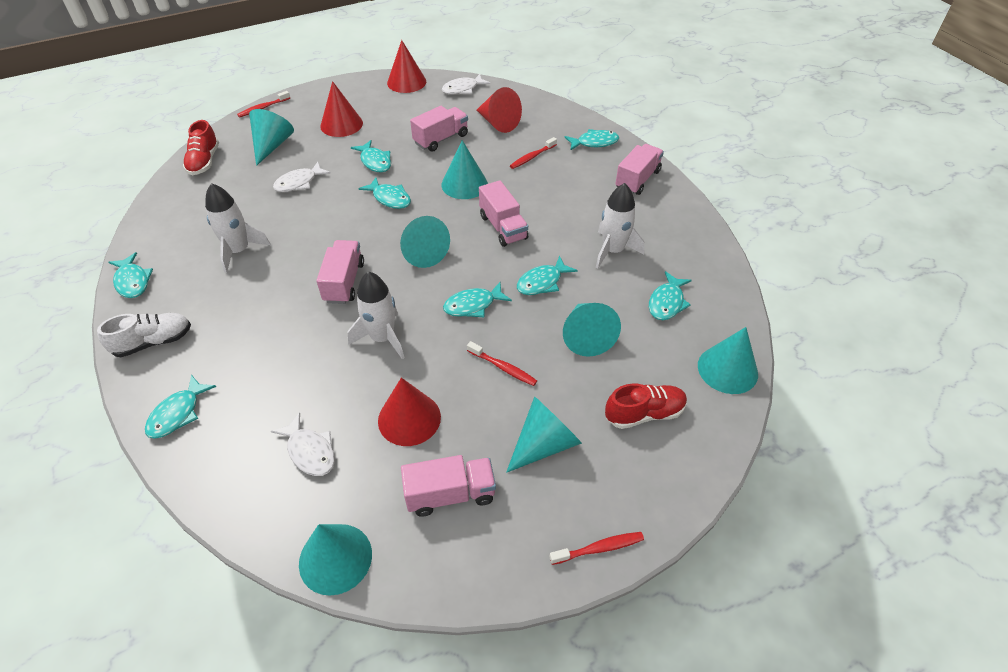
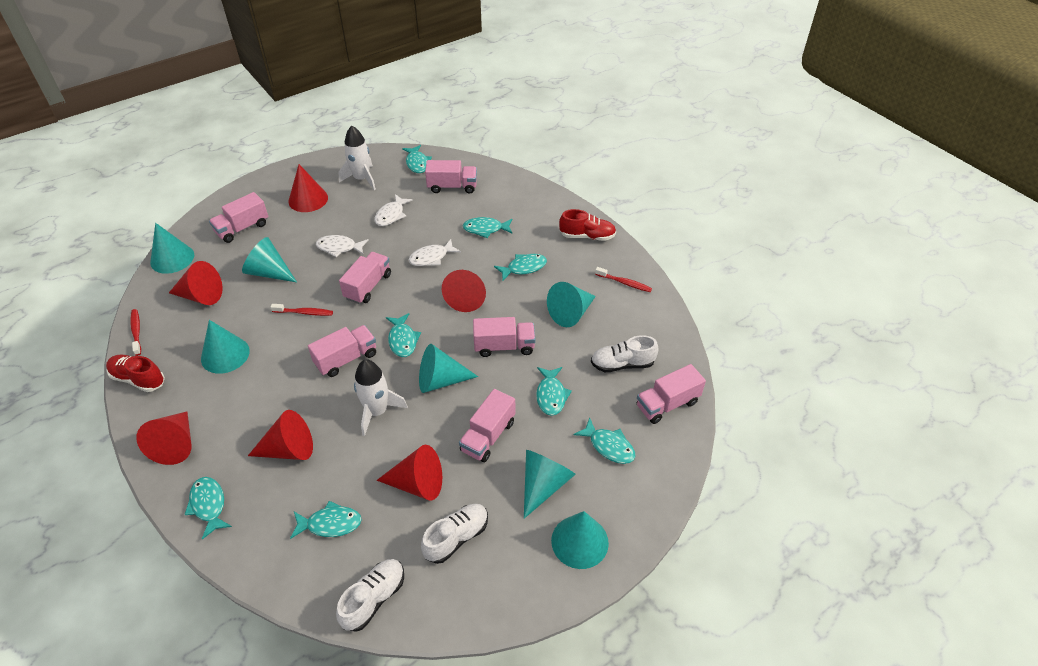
pink truck: [316,240,364,304] [401,455,496,517] [410,106,468,152] [479,180,528,247] [615,144,664,195] = 5 -> [209,192,268,243] [308,325,376,377] [339,252,391,304] [425,160,477,193] [459,389,515,462] [473,317,535,357] [637,364,706,424] = 7
red cone: [320,81,363,137] [378,378,441,446] [387,40,426,93] [477,87,522,133] = 4 -> [136,412,192,465] [169,261,223,305] [248,410,313,460] [289,164,328,212] [377,445,442,501] [442,270,486,312] = 6
red toothbrush: [237,91,290,118] [467,341,537,386] [510,137,557,169] [549,532,644,565] = 4 -> [130,309,141,356] [271,304,333,316] [595,267,652,292] = 3
white rocket: [205,183,271,273] [347,272,405,359] [596,183,644,269] = 3 -> [338,126,376,190] [354,359,408,436] = 2
white shoe: [97,313,191,357] = 1 -> [336,559,404,632] [421,504,488,564] [591,335,658,372] = 3

